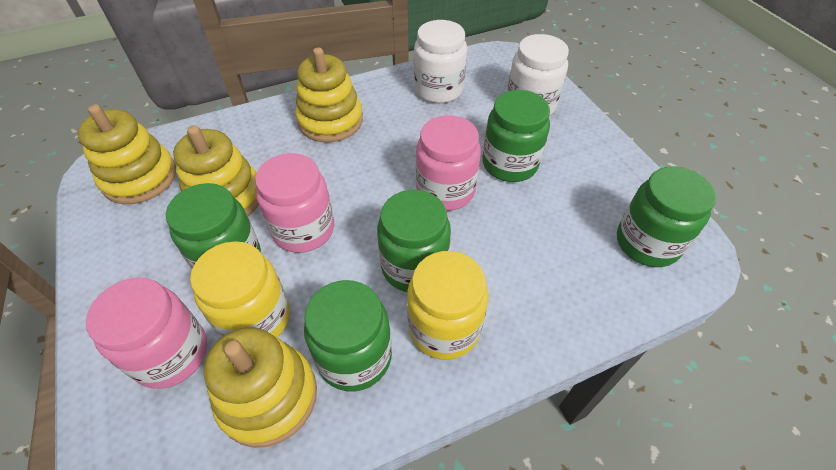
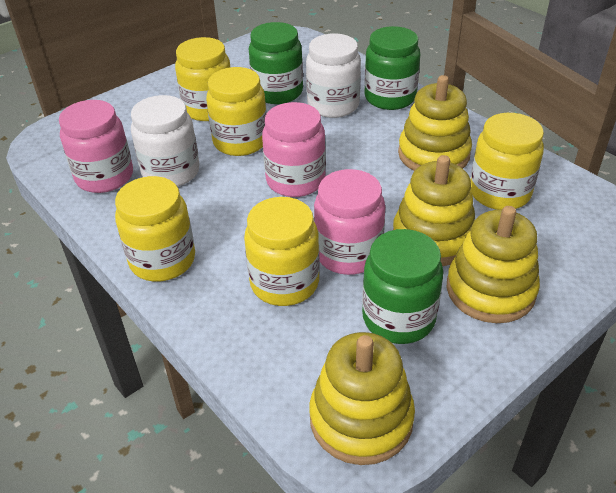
green jar: [166,183,261,269] [304,280,392,391] [377,190,451,292] [482,90,550,182] [617,166,716,267] = 5 -> [249,22,303,104] [362,229,444,344] [365,26,420,110] = 3
yellow jar: [190,241,290,337] [407,251,488,360] = 2 -> [115,176,195,282] [175,37,230,121] [206,67,267,156] [244,197,320,306] [471,113,544,210] = 5

